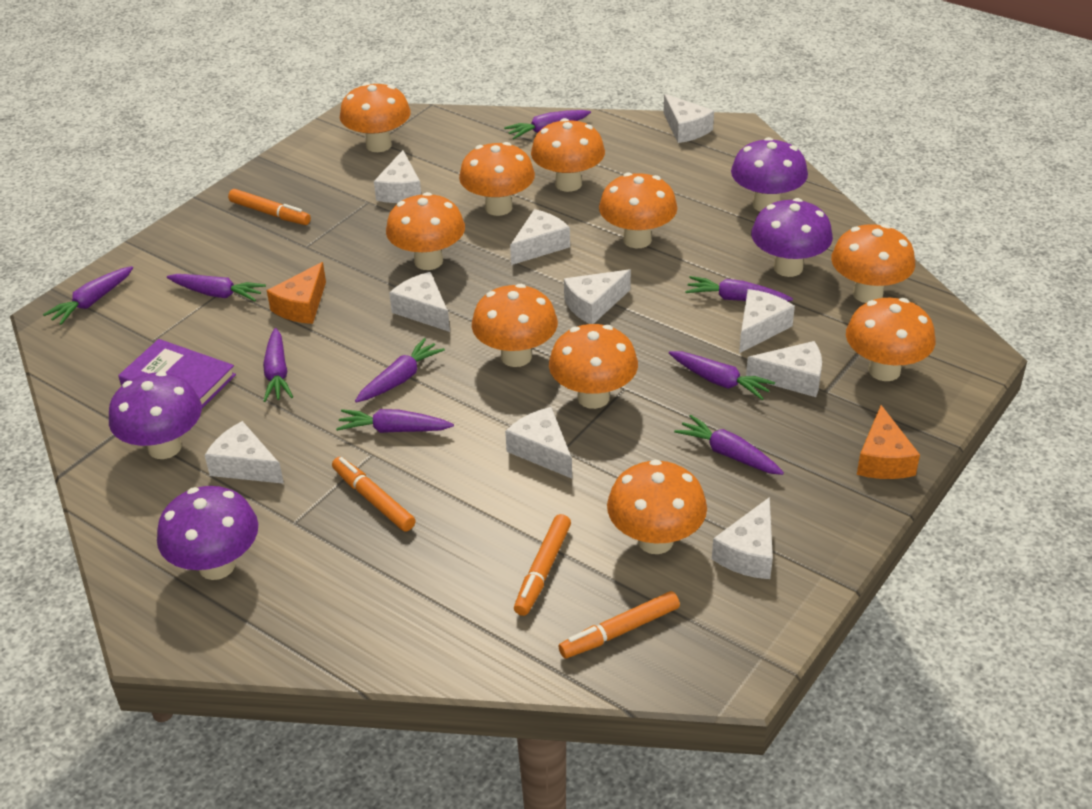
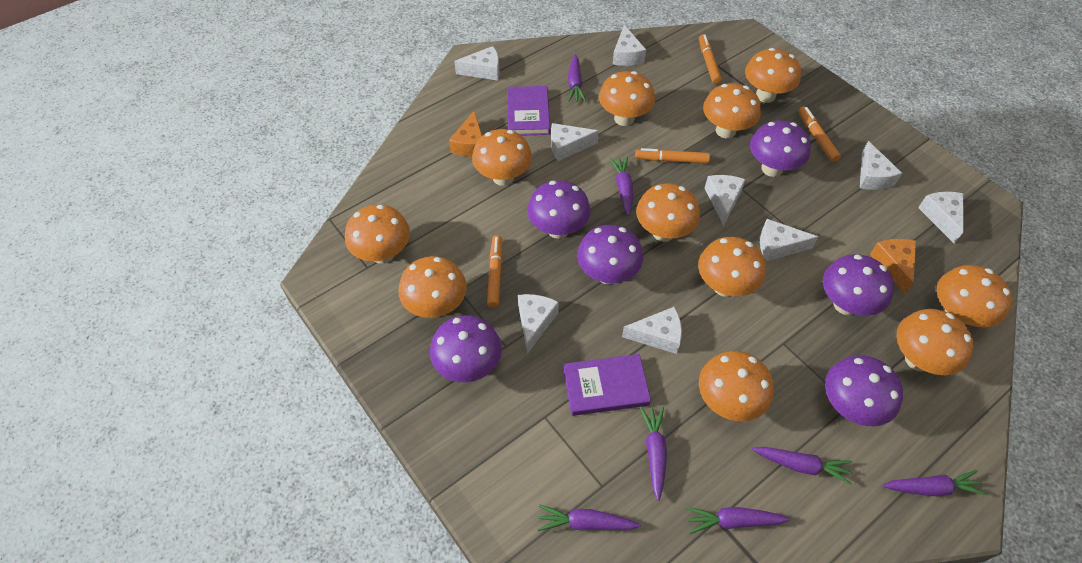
orange mushroom: [340,83,411,152] [386,192,465,270] [459,142,535,216] [472,284,558,367] [531,118,605,192] [549,324,638,409] [599,172,677,248] [607,459,707,554] [831,224,915,303] [846,298,935,381] = 10 -> [345,205,410,264] [399,256,467,318] [472,129,532,186] [599,71,655,126] [636,183,700,242] [698,237,766,297] [699,351,774,421] [703,83,761,138] [745,48,801,103] [897,309,974,375] [937,265,1012,327] = 11
purple book: [118,339,236,408] = 1 -> [507,86,550,136] [563,354,651,416] = 2
purple carrot: [43,266,133,325] [167,274,266,301] [263,328,293,402] [336,409,454,433] [355,338,445,403] [504,110,591,139] [669,351,775,400] [674,415,784,475] [685,276,793,301] = 9 -> [537,504,641,531] [568,54,586,102] [609,156,633,216] [640,407,667,501] [686,507,790,534] [752,447,852,485] [883,470,987,496] = 7
purple mushroom: [109,371,202,459] [157,486,258,580] [731,137,808,212] [751,198,833,277] = 4 -> [430,315,502,383] [527,180,591,239] [577,225,643,285] [750,120,811,177] [823,254,894,316] [825,355,903,426] = 6
white cheese: [205,421,284,484] [374,150,421,203] [389,272,450,332] [505,407,572,479] [510,209,570,265] [564,269,631,324] [664,94,714,143] [712,497,773,579] [739,289,795,353] [746,341,822,397] = 10 -> [454,46,499,80] [518,294,559,354] [551,123,599,161] [613,25,646,66] [622,307,682,354] [704,175,746,226] [760,219,818,261] [860,141,902,190] [918,192,964,244] = 9

